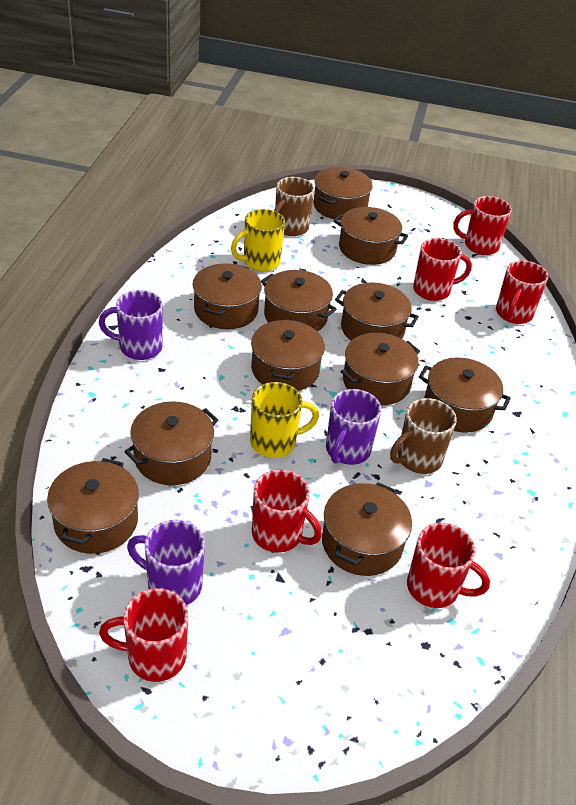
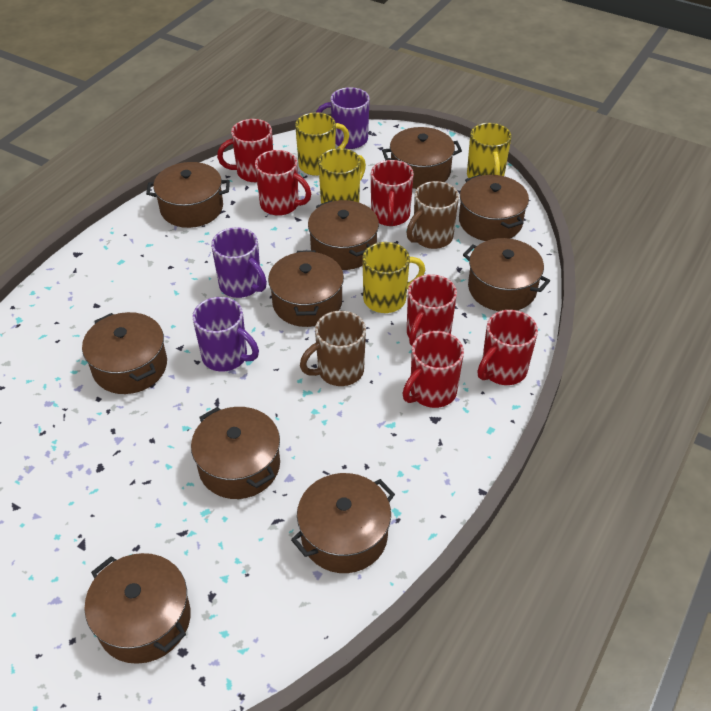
brown pot: [47,458,139,554] [124,401,218,485] [193,263,262,329] [251,319,325,391] [261,270,337,332] [313,167,373,220] [322,482,412,576] [334,207,408,265] [335,282,419,341] [341,333,420,405] [419,358,511,433] = 11 -> [82,312,167,394] [84,553,190,664] [146,162,230,228] [191,407,280,499] [268,250,344,327] [291,473,395,573] [308,200,379,270] [382,127,462,189] [459,175,529,241] [463,238,550,311] = 10
yellow mug: [231,209,285,271] [250,382,319,458] = 2 -> [295,112,349,176] [318,148,366,204] [363,242,425,313] [467,123,511,178] = 4

